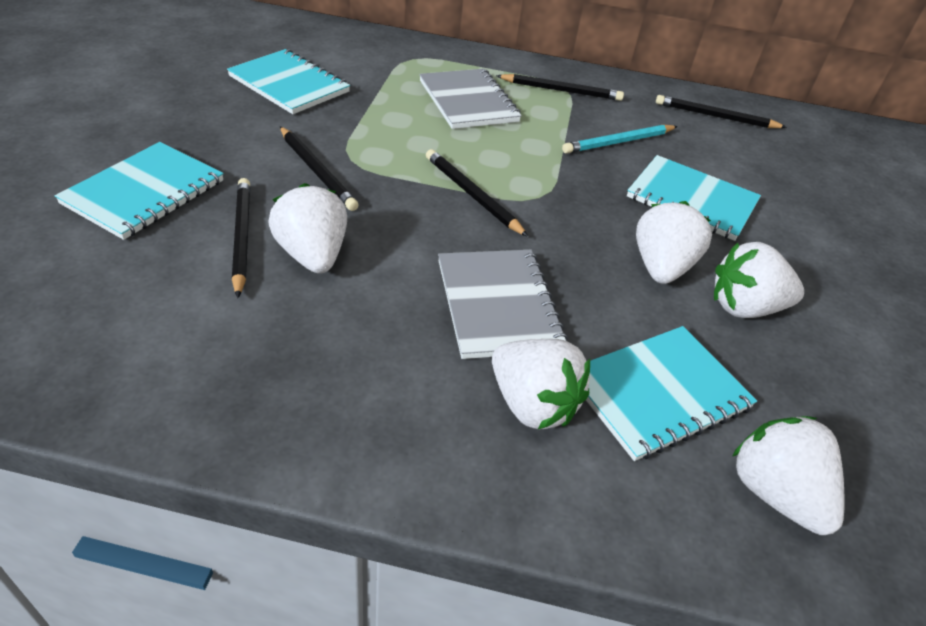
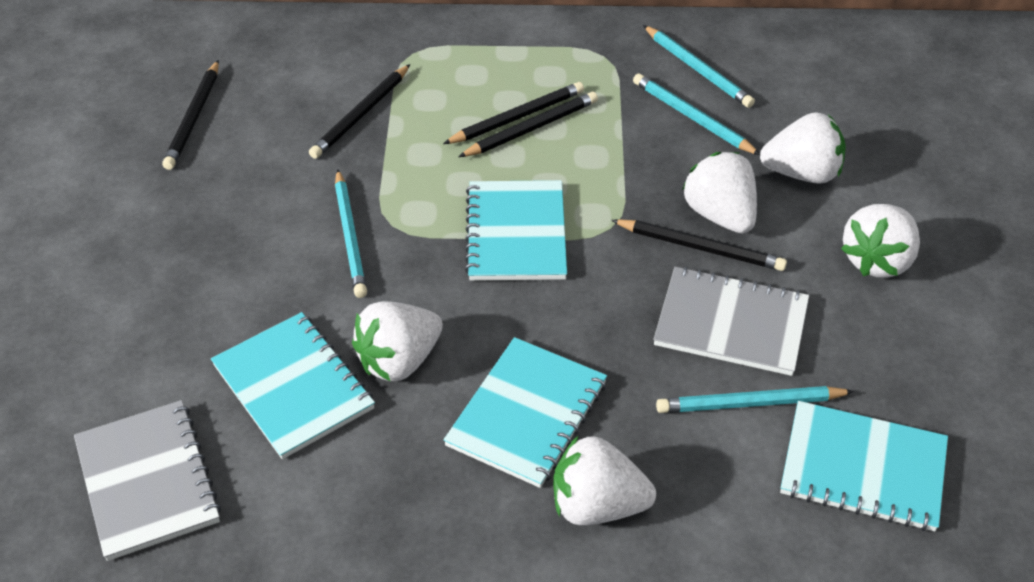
turquoise pencil: [562,124,678,154] = 1 -> [335,169,367,298] [633,73,760,155] [643,25,755,108] [656,386,854,413] = 4

